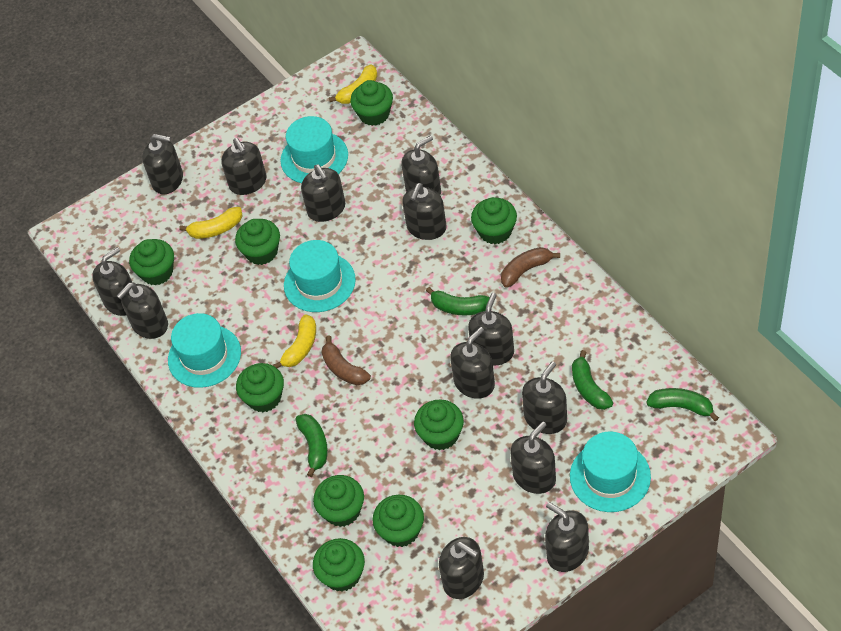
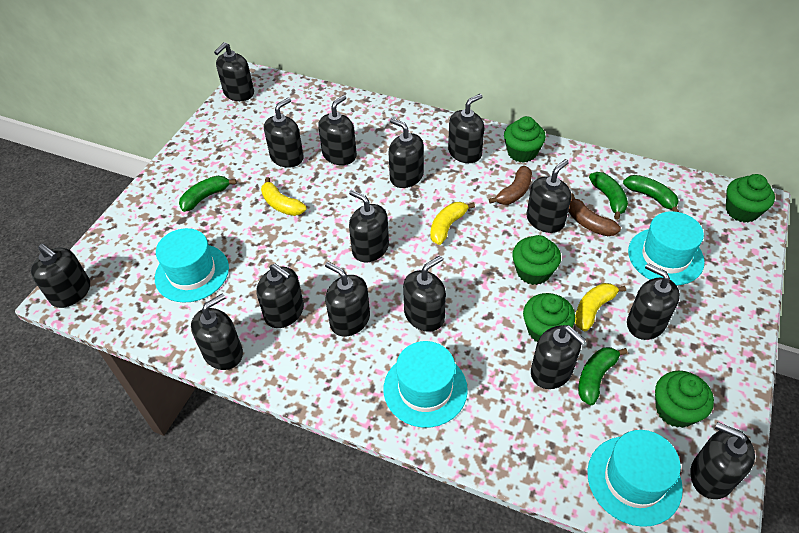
black soap dispenser: [92,247,132,316] [117,283,168,339] [142,134,183,194] [221,138,266,195] [301,164,345,222] [401,135,441,195] [403,183,446,240] [439,537,484,599] [450,327,495,399] [468,293,514,365] [510,421,556,494] [522,361,567,434] [545,502,589,572] = 13 -> [31,244,90,308] [191,293,243,370] [214,42,254,101] [256,264,304,328] [264,97,304,168] [318,95,357,165] [325,262,370,337] [349,190,389,262] [389,118,424,188] [403,256,446,332] [448,94,484,163] [527,159,571,233] [531,325,586,389] [627,263,680,340] [690,422,755,499] = 15
green cupcake: [129,239,174,285] [235,219,280,265] [236,363,284,412] [313,475,364,527] [313,538,365,592] [350,80,393,126] [372,495,424,547] [414,400,464,450] [471,197,517,244] = 9 -> [504,116,546,163] [512,235,561,285] [523,293,575,342] [655,371,714,428] [726,174,775,223] = 5

